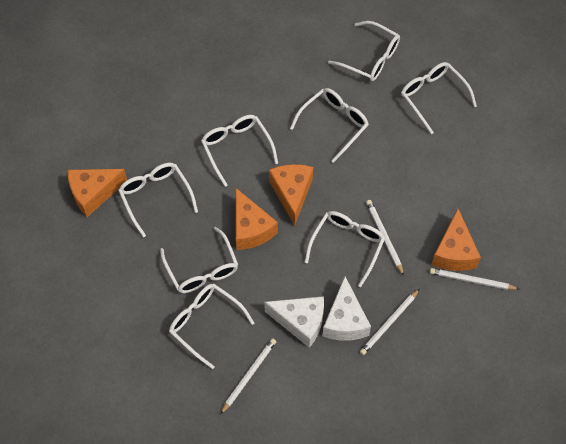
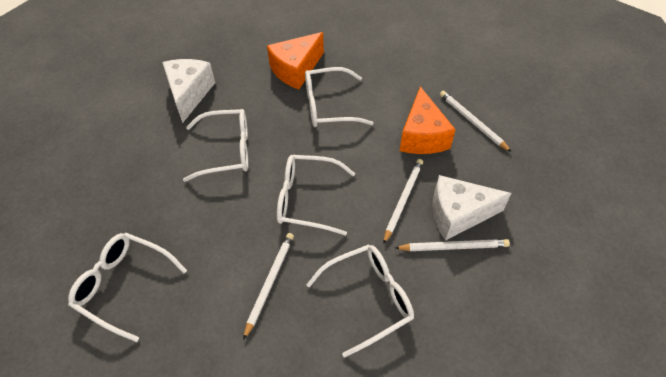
orange cheese: [68,169,127,217] [236,188,278,250] [269,164,313,226] [431,209,481,271] = 4 -> [267,32,324,89] [400,87,456,154] = 2
white glasses: [118,163,198,237] [160,227,238,293] [169,284,254,369] [201,115,278,187] [290,88,369,163] [305,211,385,287] [328,21,400,81] [401,62,477,134] = 8 -> [68,233,187,342] [183,109,248,182] [277,155,355,236] [305,67,374,127] [306,244,414,358] = 5

